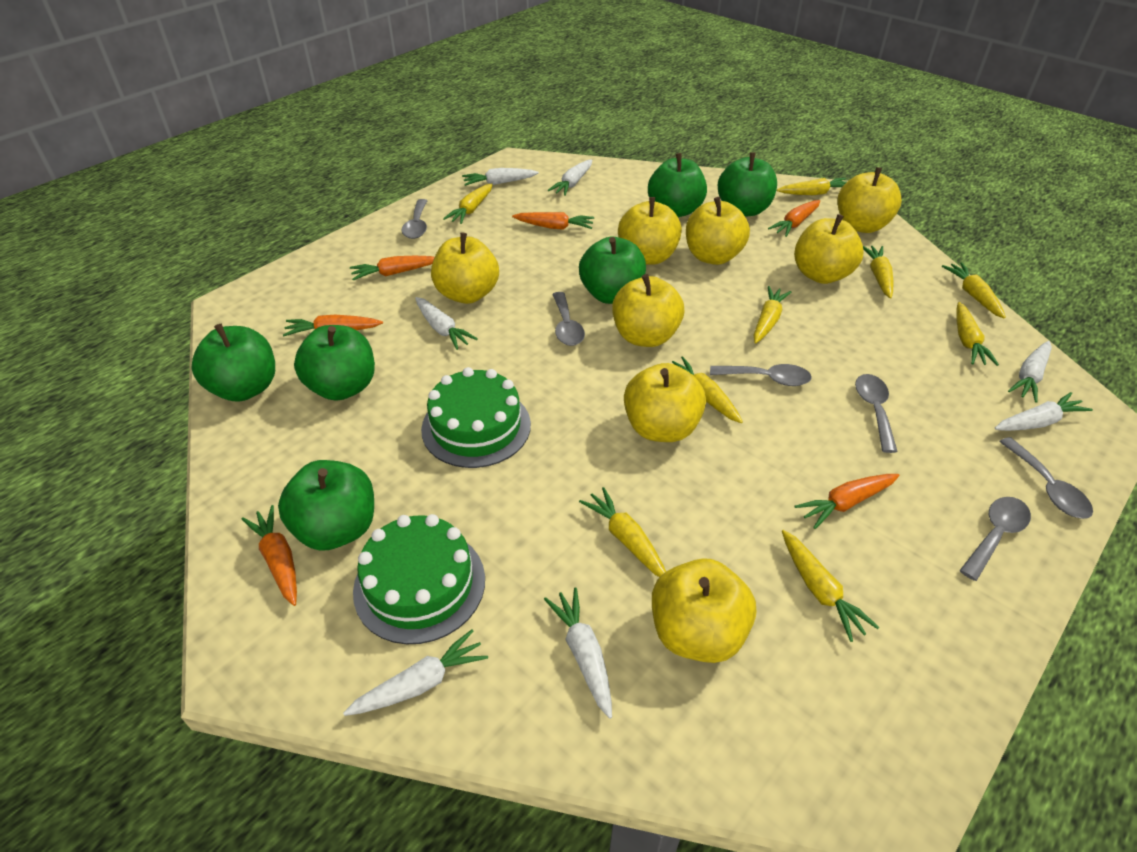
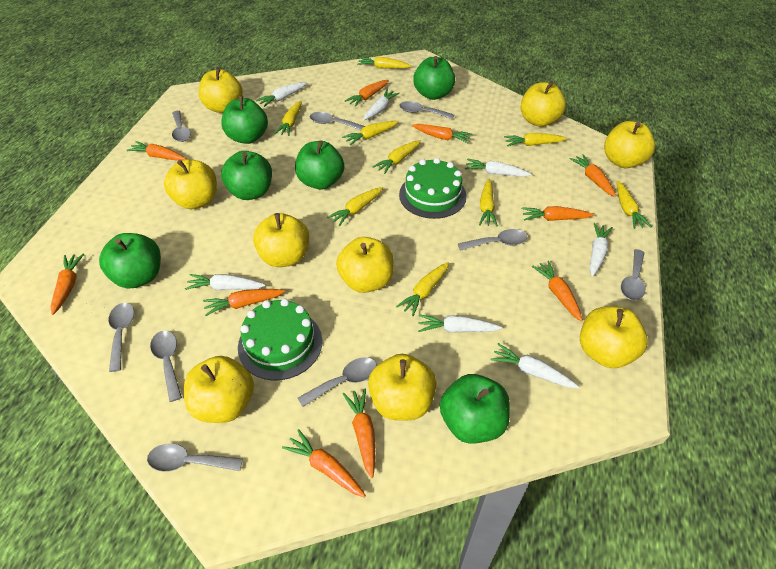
grey spoon: [402,199,428,239] [552,292,585,346] [710,364,812,386] [855,374,898,453] [959,497,1031,581] [999,437,1093,519] = 6 -> [109,303,134,372] [147,443,243,472] [150,331,182,402] [172,111,191,142] [298,357,377,407] [310,112,365,130] [399,101,454,120] [458,229,528,251] [621,249,645,300] = 9
orange carrot: [242,505,297,606] [283,315,383,336] [350,256,434,280] [512,212,594,230] [768,200,820,237] [795,474,899,529] = 6 -> [50,254,84,315] [127,141,186,161] [203,289,285,316] [282,429,366,498] [343,388,375,478] [345,80,389,107] [412,124,472,143] [522,206,594,221] [532,261,583,322] [570,154,616,197] = 10
yellow apple: [431,232,499,304] [612,274,684,347] [618,197,682,265] [624,363,706,442] [652,558,756,663] [686,197,750,265] [794,214,863,284] [837,167,902,233] = 8 -> [164,159,217,209] [184,356,254,423] [199,67,243,113] [253,213,310,267] [336,237,394,293] [368,354,437,421] [521,81,566,127] [580,306,648,368] [604,121,655,168] = 9

